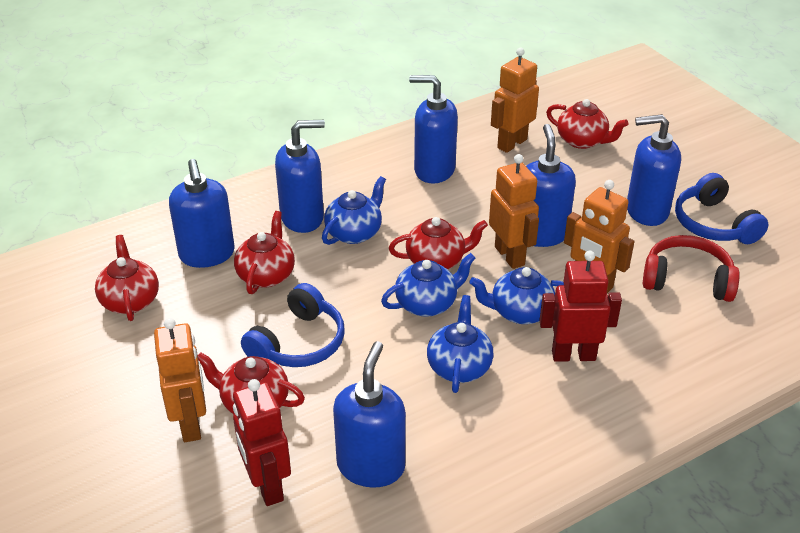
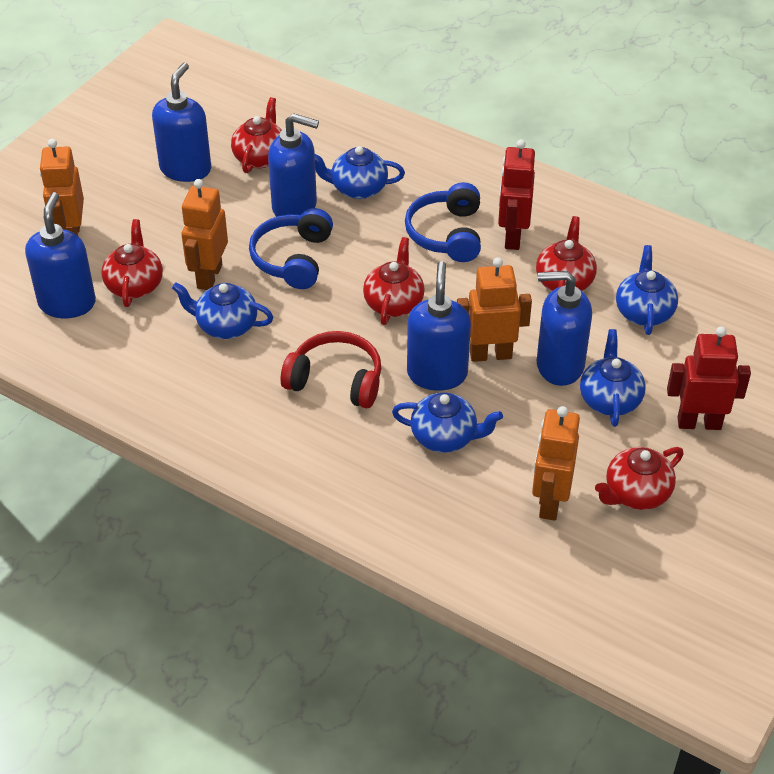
blue soap dispenser: [169,159,235,268] [275,120,325,233] [333,341,406,487] [409,75,458,184] [526,124,576,247] [627,114,681,226] = 6 -> [25,192,96,318] [152,62,211,182] [268,113,319,217] [407,261,471,391] [537,271,592,386] = 5
blue teapot: [322,176,386,245] [381,253,475,317] [427,295,494,393] [469,267,564,324] = 4 -> [172,282,274,339] [315,146,405,199] [392,392,503,453] [580,329,646,427] [616,245,678,335] = 5

